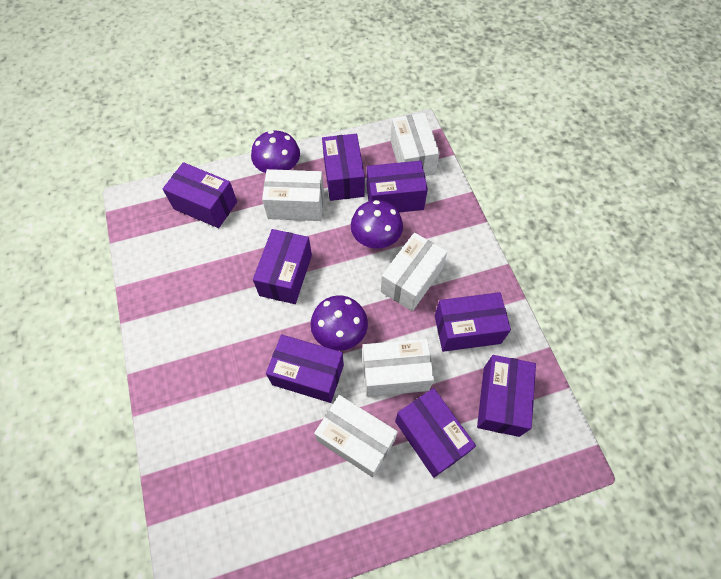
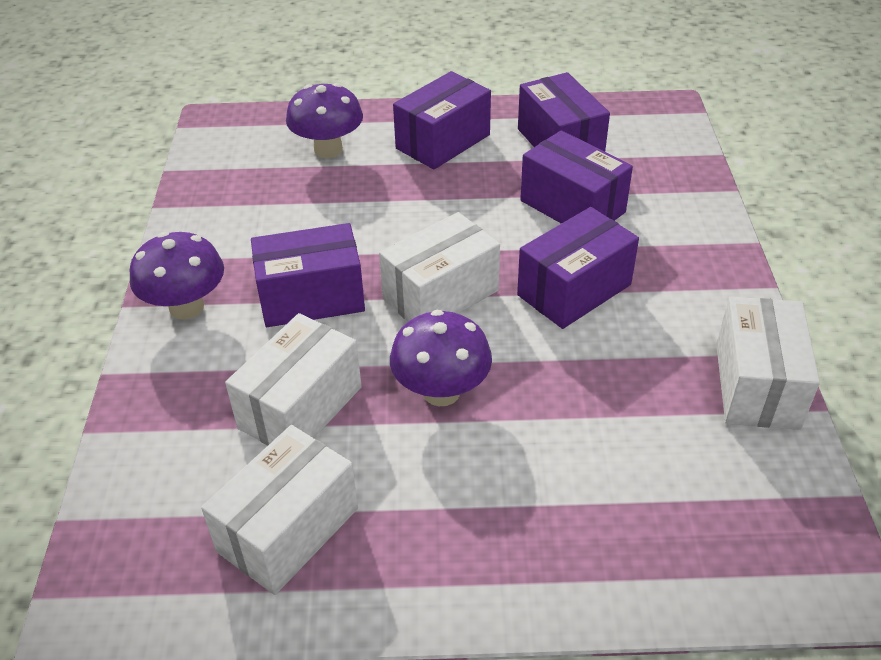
purple box: [163,162,237,228] [253,229,312,304] [266,334,344,403] [322,134,365,201] [367,161,428,213] [395,388,476,478] [435,292,511,352] [477,355,536,437] = 8 -> [251,223,365,327] [393,71,491,169] [517,207,639,329] [518,72,610,152] [520,130,633,224] = 5
white box: [262,169,324,221] [314,395,398,477] [363,339,434,397] [381,233,448,311] [390,113,440,176] = 5 -> [201,425,358,595] [225,313,362,446] [379,212,500,322] [716,297,820,430] = 4

